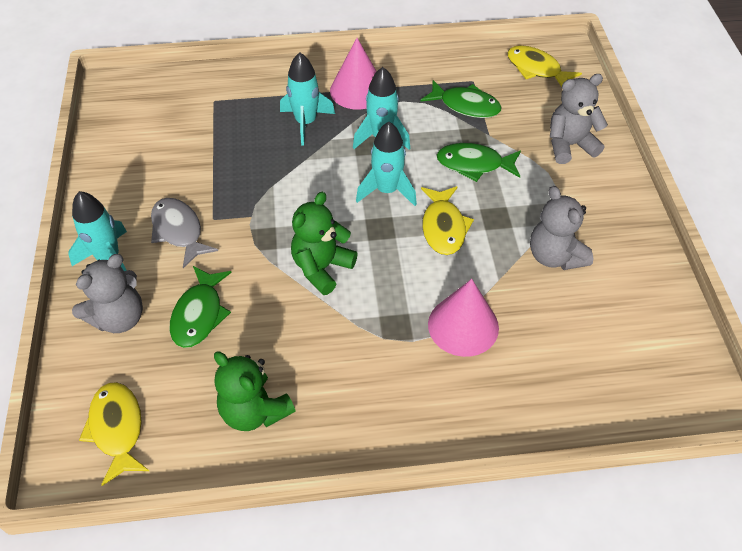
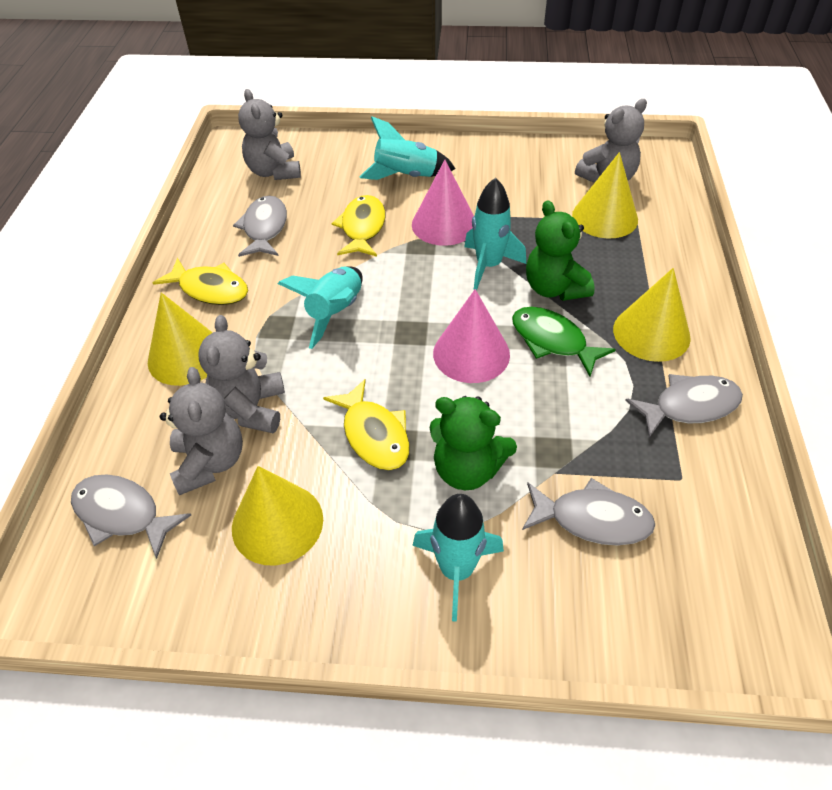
green fish: [170,266,232,348] [420,80,502,118] [436,143,521,182] = 3 -> [512,307,616,377] = 1
grey fish: [151,198,218,268] = 1 -> [71,474,191,559] [233,196,287,257] [522,478,655,546] [625,374,743,437] = 4
grey teddy bear: [72,254,143,333] [530,186,593,270] [550,74,608,164] = 3 -> [160,367,243,495] [198,315,285,433] [238,89,301,180] [575,99,647,183] = 4
yellow cone: none = 0 -> [148,292,213,386] [232,466,323,566] [572,152,638,238] [613,268,691,362] = 4

